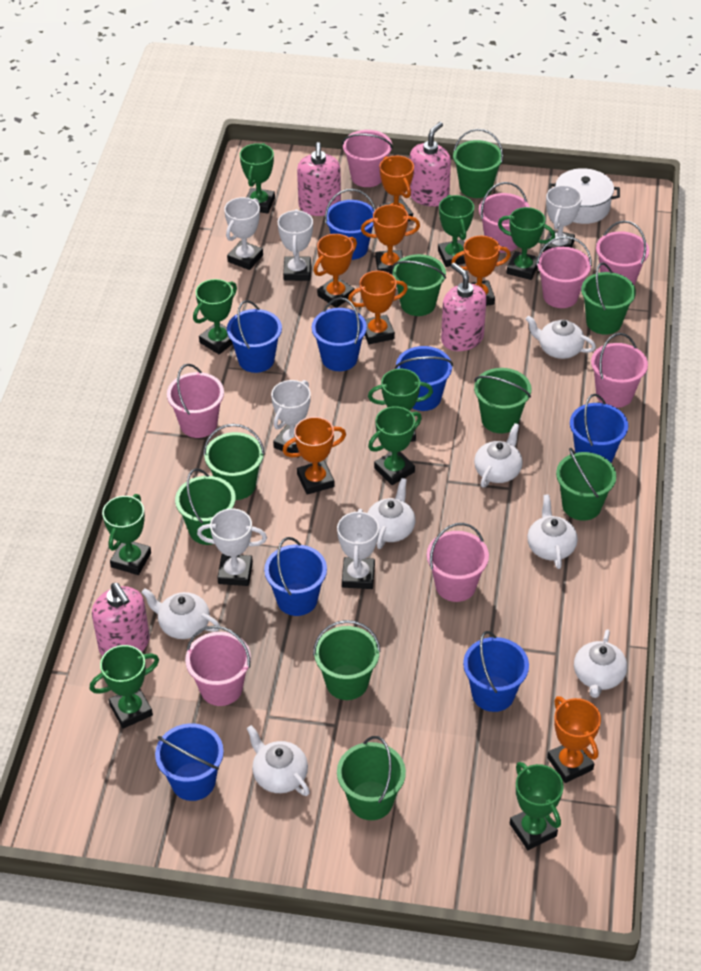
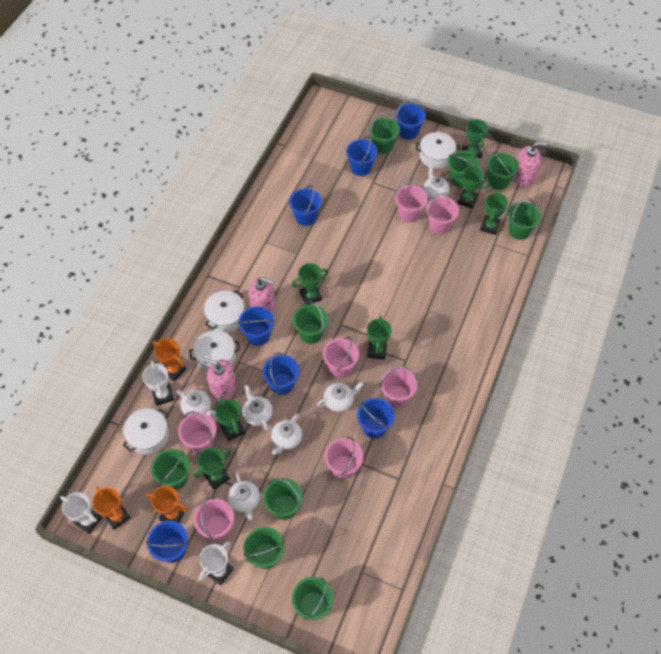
blue bucket: [155,723,224,801] [227,300,282,373] [264,537,327,616] [312,297,367,371] [325,189,376,260] [395,346,453,411] [463,631,529,712] [570,394,628,463] = 8 -> [146,521,189,563] [238,306,275,346] [263,352,299,395] [289,185,322,226] [346,136,378,176] [357,398,395,439] [395,98,426,140] = 7
green trophy: [90,645,159,729] [102,494,151,575] [193,279,237,354] [240,143,275,213] [368,369,433,442] [368,406,422,485] [438,195,474,267] [498,207,555,280] [510,762,564,850] = 9 -> [193,447,231,490] [215,397,245,441] [292,263,328,305] [367,315,392,360] [454,166,490,209] [462,118,488,158] [480,192,508,235] = 7
orange trophy: [283,417,346,495] [314,234,357,308] [348,271,408,344] [361,205,420,275] [379,156,414,221] [451,236,511,306] [547,696,601,783] = 7 -> [92,486,131,530] [145,486,188,523] [153,338,186,381] = 3
pink bucket: [167,364,224,438] [185,625,251,706] [342,130,393,187] [427,523,489,602] [479,182,530,253] [536,236,592,308] [591,333,648,408] [596,221,649,285] = 8 -> [178,411,217,453] [194,497,234,541] [323,337,359,378] [325,437,363,479] [380,367,418,407] [395,181,428,223] [426,193,459,234] = 7
pink soap dispenser: [92,583,150,656] [297,142,341,216] [410,122,451,207] [441,263,487,351] = 4 -> [203,358,236,402] [249,277,275,313] [514,142,547,187] = 3
white pot: [549,168,620,224] = 1 -> [123,408,169,454] [189,330,240,372] [204,290,245,333] [416,132,460,169] = 4
white teapot: [141,588,220,639] [246,725,310,796] [367,478,415,549] [474,423,523,488] [526,315,596,359] [527,494,578,569] [574,629,627,698] = 7 -> [177,390,215,417] [228,473,260,520] [242,385,273,431] [271,414,302,455] [317,382,363,412] [423,165,450,199] = 6
white trophy: [197,508,267,586] [224,197,263,270] [271,380,311,458] [278,209,313,281] [337,509,379,589] [543,185,582,252] = 6 -> [60,492,102,534] [142,361,174,406] [199,541,233,585] = 3

